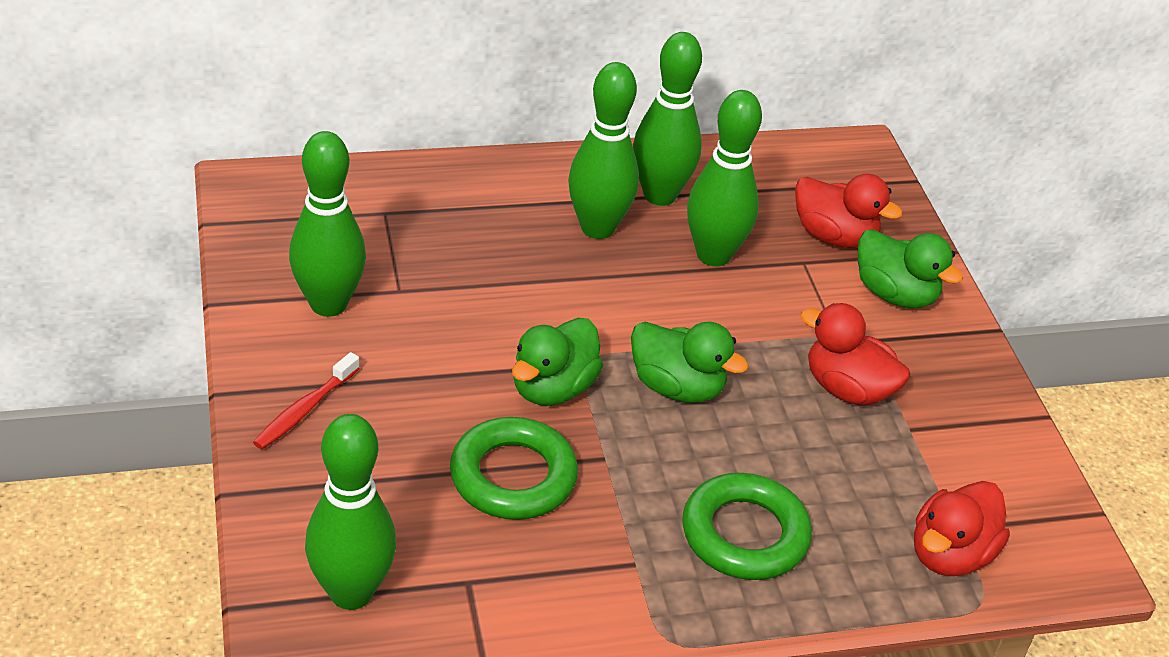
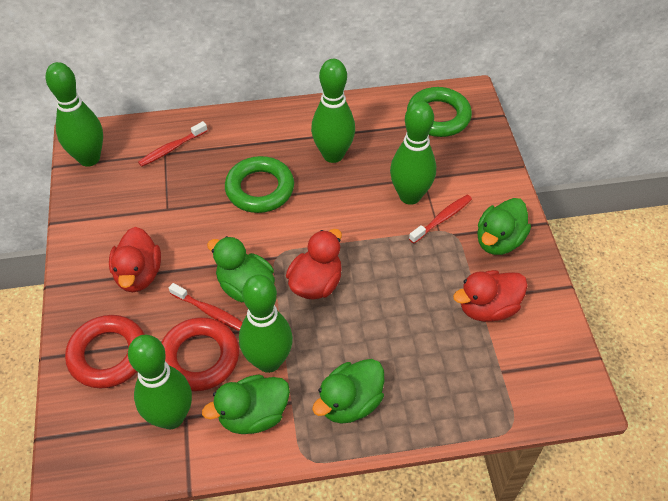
green duck: [512,318,603,406] [631,322,748,403] [858,229,963,309] = 3 -> [202,375,290,434] [207,236,275,302] [312,359,384,424] [477,198,531,255] = 4
red ring: none = 0 -> [65,315,145,388] [161,317,239,391] = 2
red toothbrush: [253,352,360,450] = 1 -> [138,121,208,167] [169,283,243,331] [409,195,472,244] = 3

